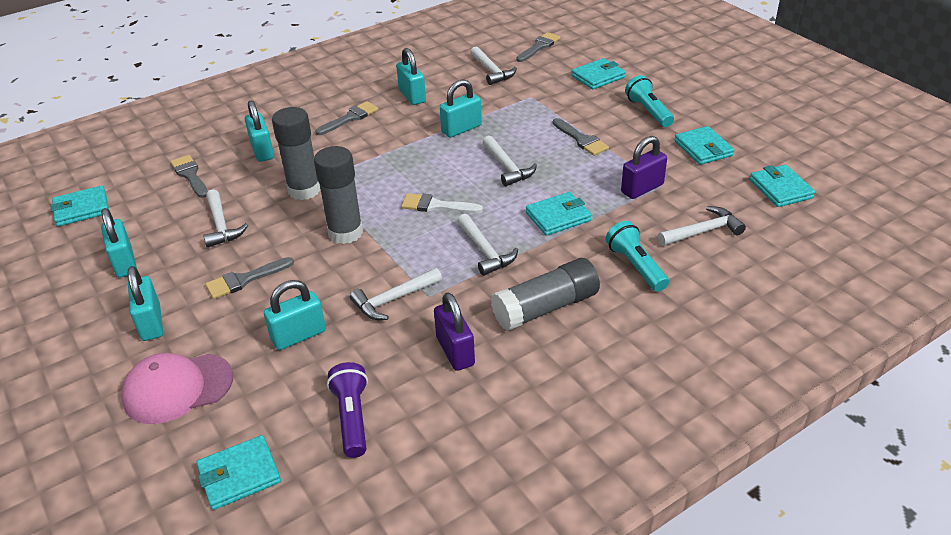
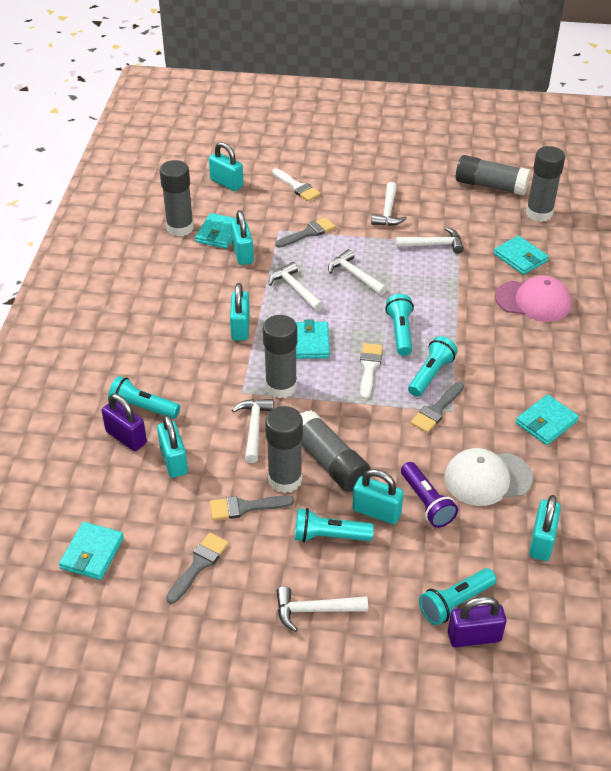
grey brush: [170,155,208,198] [205,257,294,299] [315,101,378,135] [516,32,561,62] [553,118,609,156] = 5 -> [166,533,229,604] [210,495,294,520] [275,217,336,248] [410,382,464,433] = 4
grey glue stick: [272,107,321,200] [314,146,363,244] [491,258,600,331] = 3 -> [159,160,194,237] [263,315,297,398] [265,406,303,493] [301,410,370,492] [456,155,531,196] [526,146,565,222] = 6
turquoise flashlight: [606,221,669,292] [625,75,674,127] = 2 -> [108,376,180,419] [295,508,374,542] [385,294,414,356] [408,336,458,397] [419,568,496,625] = 5
turquoise wallet: [50,185,109,226] [196,435,281,510] [526,192,592,236] [571,58,626,89] [674,126,734,165] [750,165,815,207] = 6 -> [59,522,124,580] [195,213,237,248] [296,320,330,359] [494,236,549,275] [516,394,579,445] = 5
white brush: [401,193,483,213] = 1 -> [273,168,321,201] [360,343,383,399] = 2
white cap: none = 0 -> [444,448,533,506] = 1

